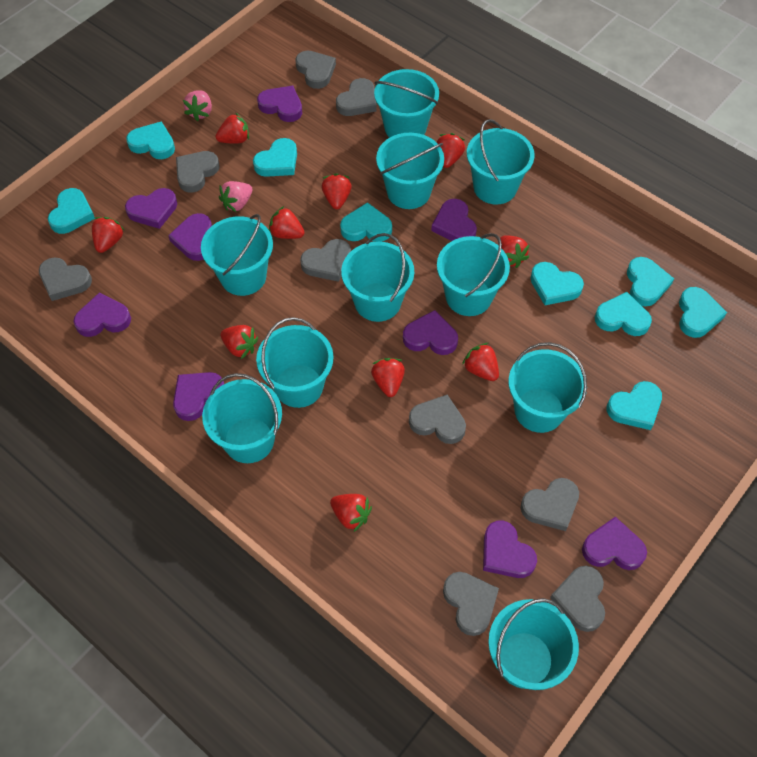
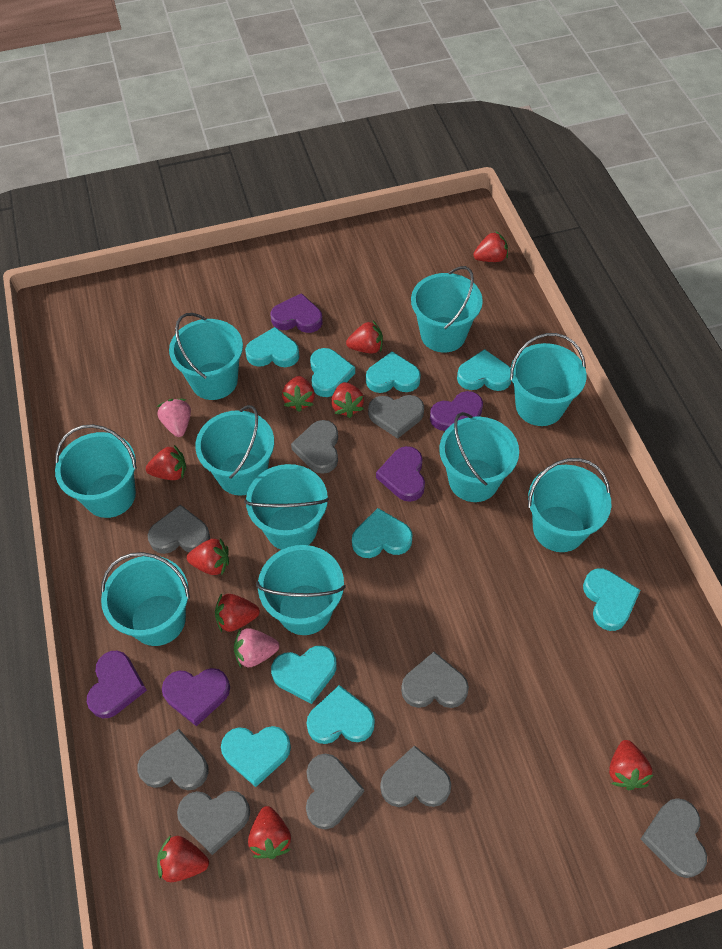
purple heart: [73,292,131,337] [125,188,177,229] [168,213,212,261] [173,372,224,421] [257,86,302,122] [403,310,458,355] [431,199,477,241] [483,520,537,578] [582,517,647,570] = 9 -> [87,650,147,718] [162,668,230,727] [271,293,323,333] [376,446,425,502] [430,391,483,431] = 5

